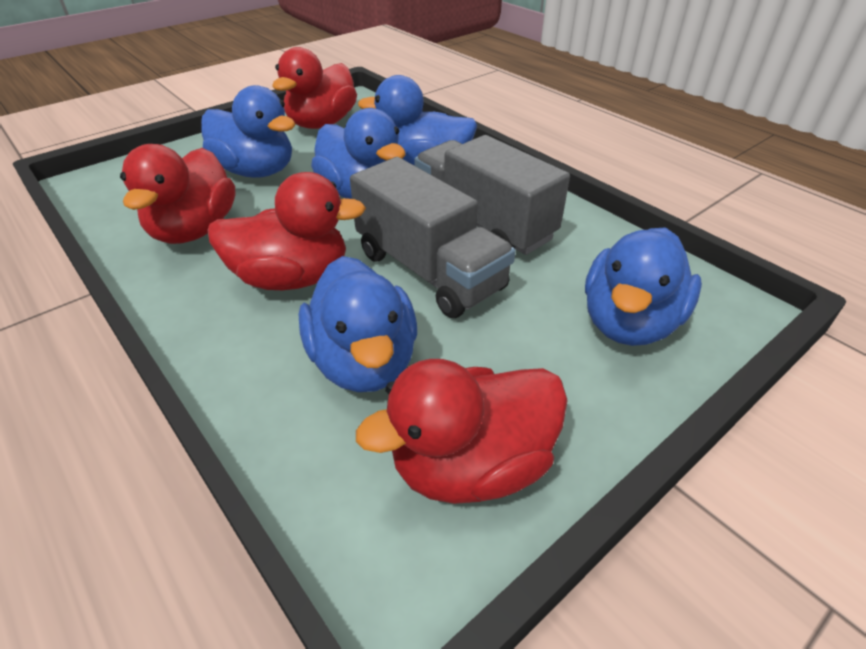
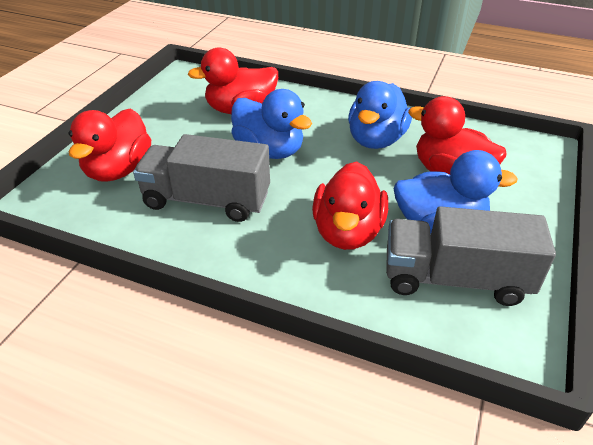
blue duck: [201,85,296,178] [298,256,417,392] [311,108,406,199] [358,75,477,166] [585,227,702,346] = 5 -> [231,89,312,159] [348,81,412,149] [394,150,517,234] = 3

